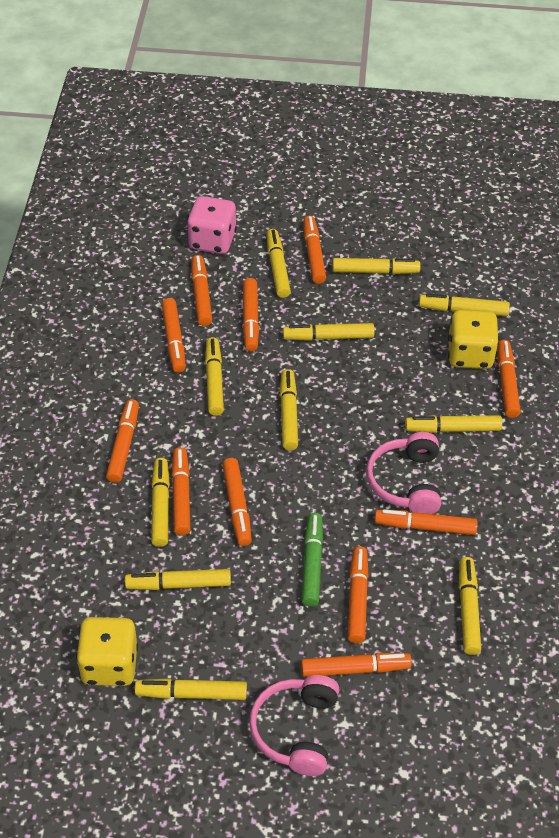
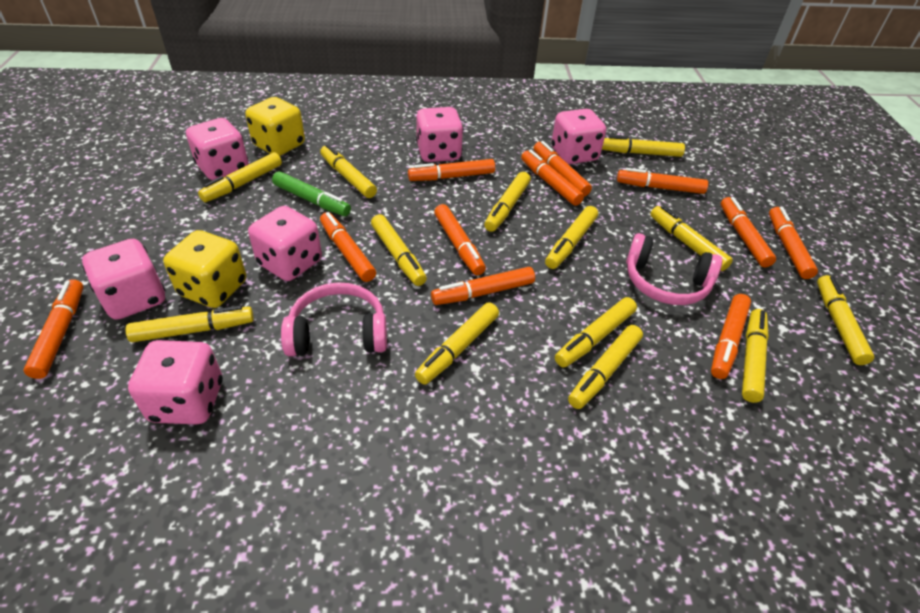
pink dice: [187,196,237,254] = 1 -> [82,239,165,320] [128,340,223,424] [186,118,249,180] [248,206,322,281] [416,107,463,162] [551,109,606,164] = 6
yellow marker: [125,569,231,590] [135,678,247,700] [151,458,170,547] [205,337,224,416] [266,229,291,298] [280,369,298,450] [283,323,375,341] [332,258,420,274] [405,415,502,433] [419,293,510,316] [459,557,481,655] = 11 -> [126,305,254,342] [198,152,282,202] [320,144,377,198] [371,214,427,286] [415,303,499,385] [484,172,531,232] [545,206,598,269] [555,297,637,368] [568,325,643,409] [602,136,685,157] [650,206,733,271] [742,309,769,403] [817,275,874,365] = 13

